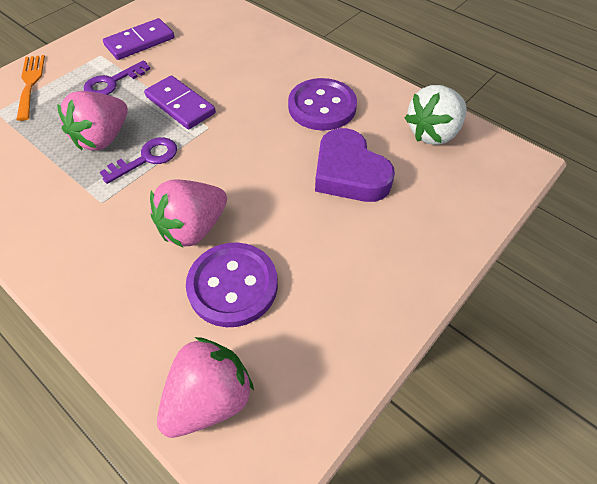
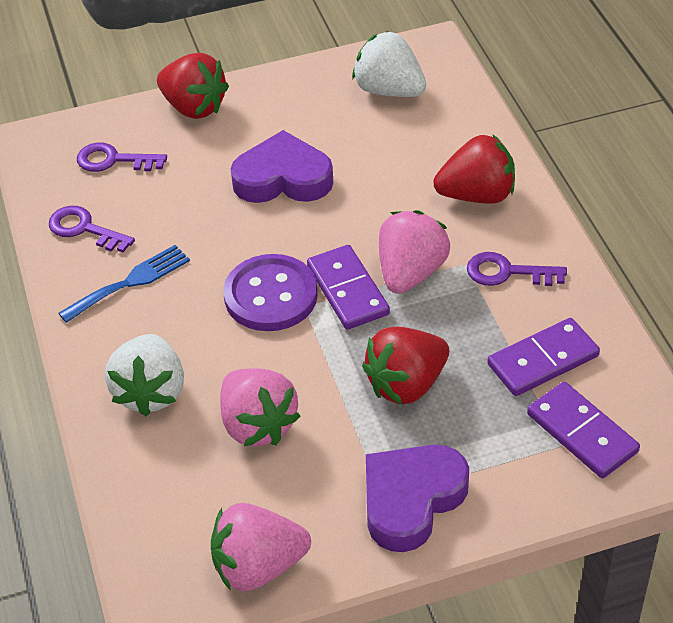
blue fork: none = 0 -> [58,245,190,323] = 1
orange fork: [16,55,45,121] = 1 -> none = 0
purple button: [186,243,278,327] [288,78,357,131] = 2 -> [223,254,318,331] = 1
purple domino: [103,18,174,60] [144,75,216,129] = 2 -> [307,245,390,330] [487,318,600,396] [527,382,640,478] = 3
purple heart: [315,128,395,202] = 1 -> [231,130,333,203] [366,445,469,552] = 2
purple key: [84,60,150,95] [100,137,177,184] = 2 -> [49,206,135,252] [77,142,167,172] [467,252,567,286] = 3
red strawberry: none = 0 -> [157,53,229,119] [362,327,449,404] [433,134,515,204] = 3
white strawberry: [405,85,466,145] = 1 -> [105,334,184,416] [352,31,426,97] = 2

